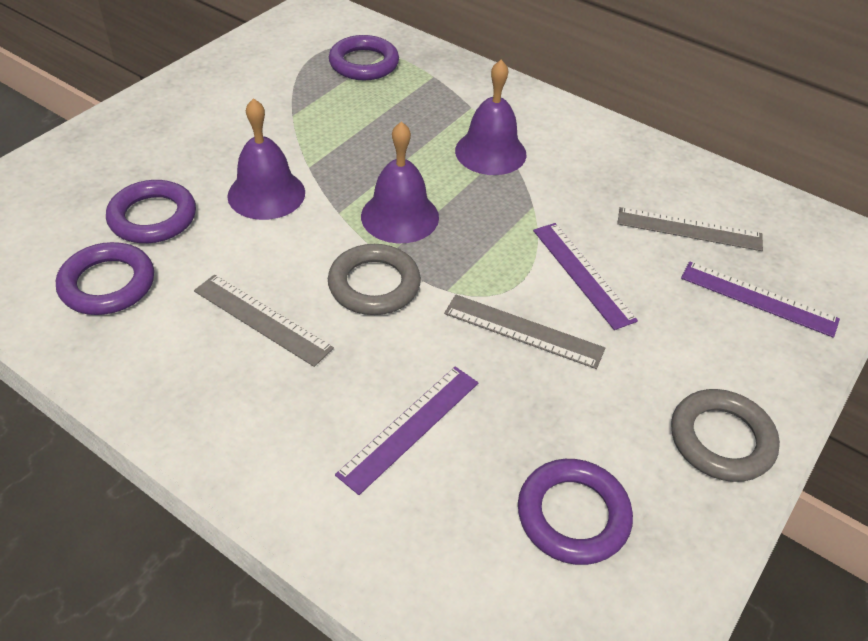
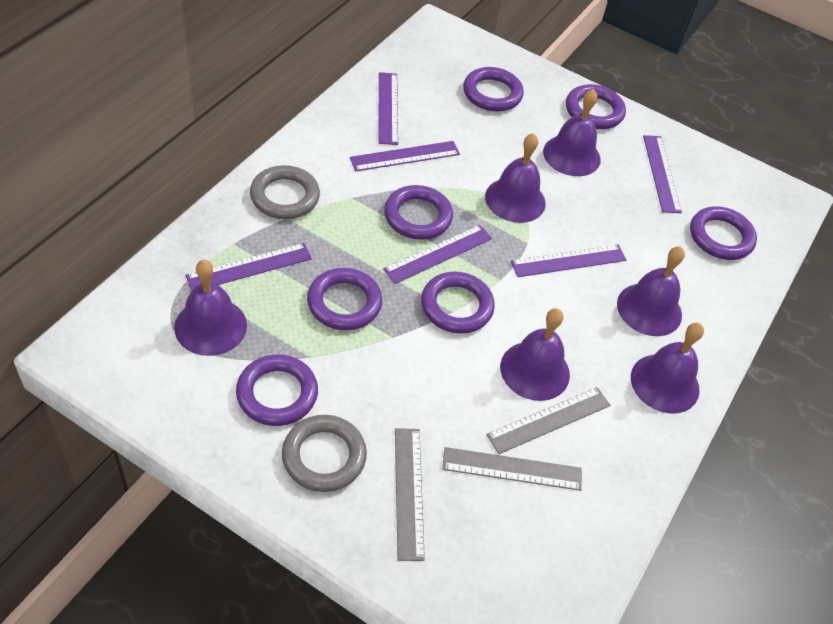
purple bell: [227,98,305,220] [361,121,439,243] [455,60,527,175] = 3 -> [174,260,247,356] [485,133,546,223] [500,308,570,401] [543,89,601,176] [617,246,685,336] [631,323,704,414] = 6
purple ring: [56,242,154,315] [106,180,196,243] [329,35,399,80] [518,459,633,565] = 4 -> [236,354,318,426] [307,268,382,330] [384,185,453,240] [421,272,495,334] [463,67,524,112] [566,84,626,129] [690,206,757,260] = 7
purple ruler: [335,367,478,495] [533,223,638,330] [681,261,840,338] = 3 -> [185,243,312,291] [350,141,460,172] [378,72,398,145] [383,225,492,284] [511,245,626,277] [643,135,682,213] = 6

